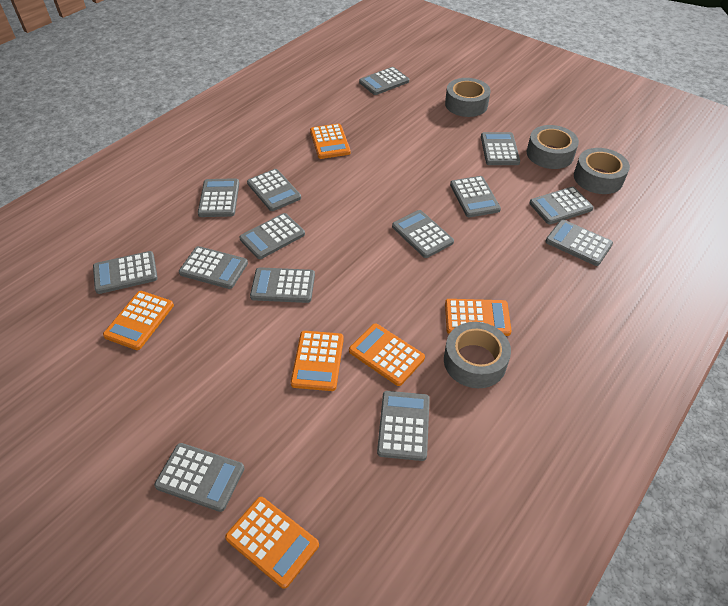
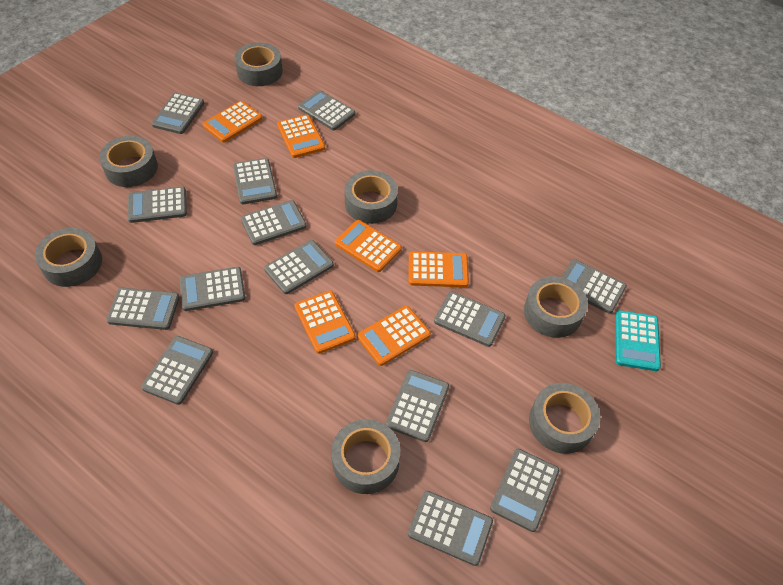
grey tape: [444,322,511,388] [445,78,491,117] [527,125,579,169] [574,148,630,194] = 4 -> [35,228,102,287] [99,136,158,187] [234,42,283,86] [331,419,400,494] [344,170,398,224] [524,276,588,338] [529,383,600,454] = 7
turquoise calculator: none = 0 -> [615,310,661,371] = 1

